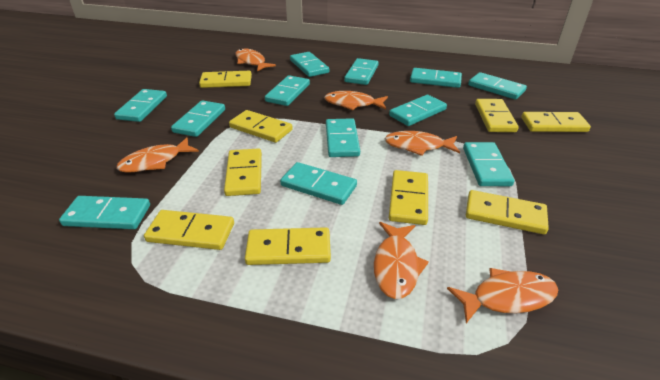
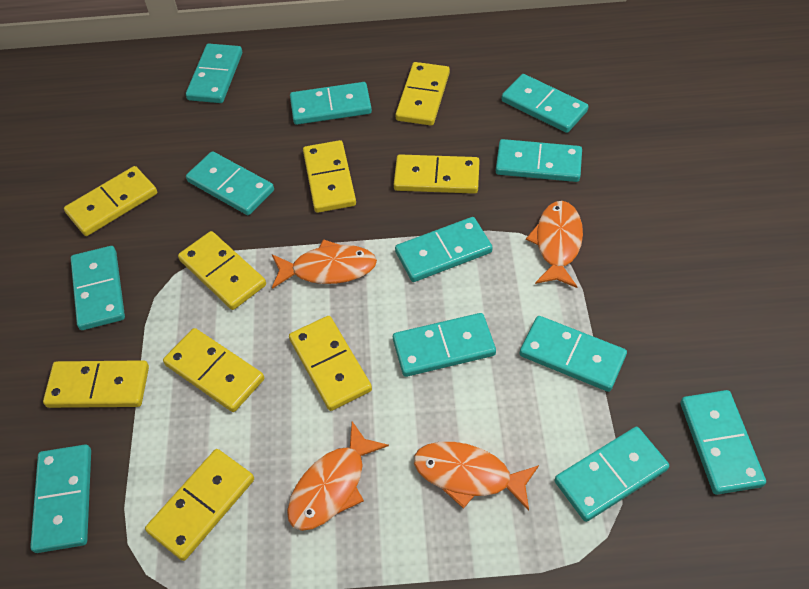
orange fish: [117,138,199,173] [236,49,276,72] [324,91,388,110] [374,222,429,299] [385,131,460,156] [447,268,558,323] = 6 -> [272,239,377,289] [287,421,389,531] [414,442,539,511] [526,201,583,288] = 4

